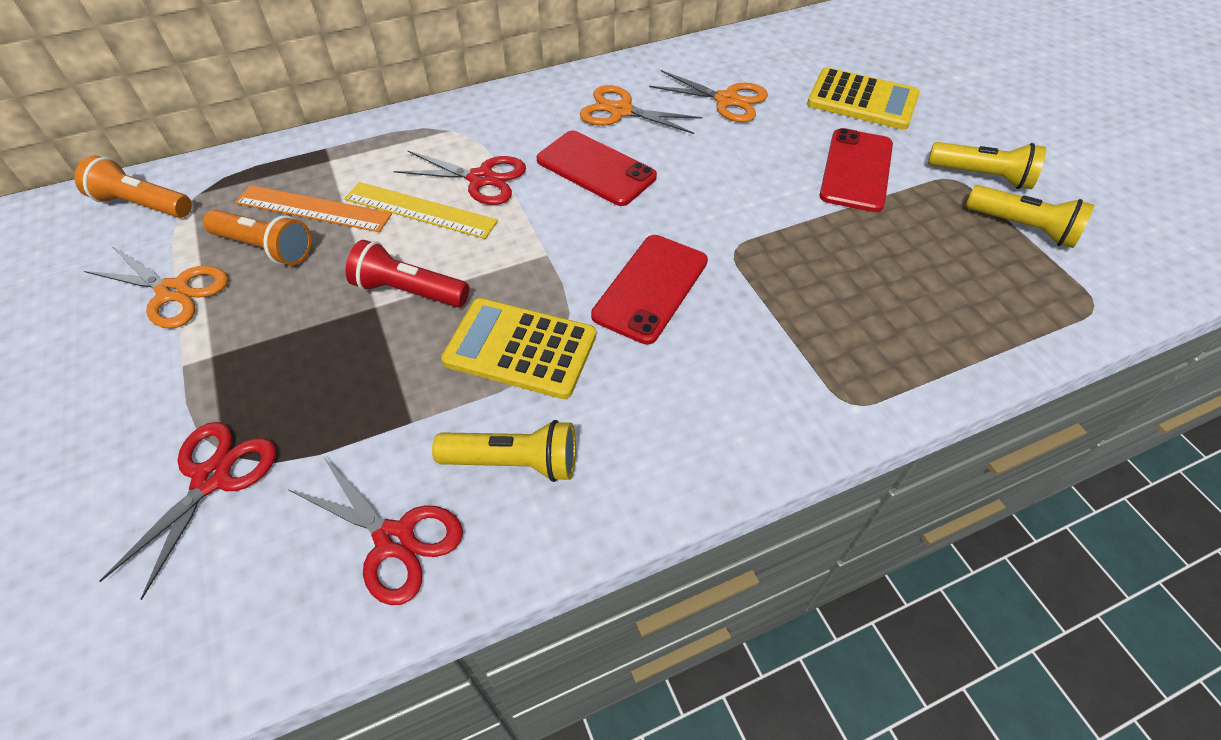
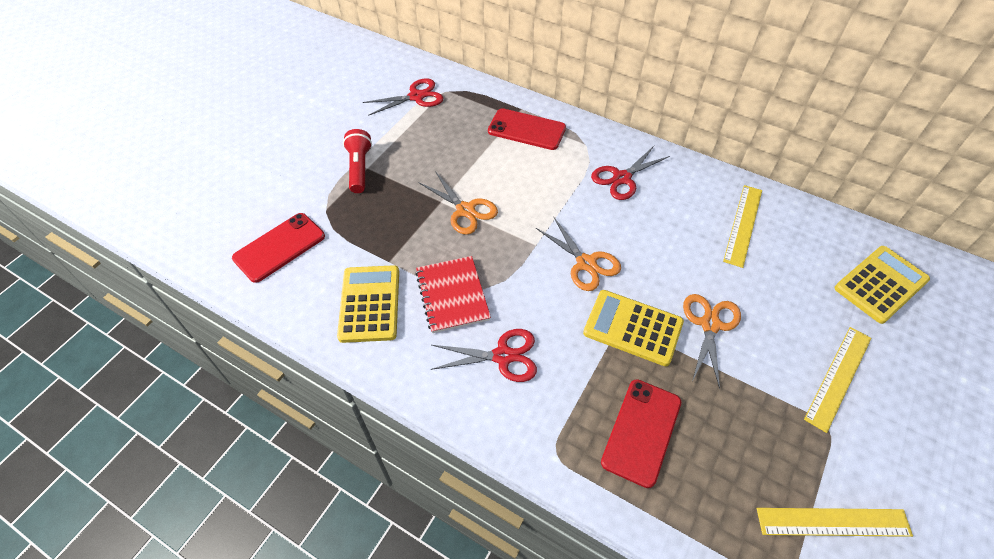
orange flashlight: [75,156,192,218] [203,210,312,265] = 2 -> none = 0
orange ruler: [235,185,392,232] = 1 -> none = 0
red notebook: none = 0 -> [415,256,491,333] = 1
yellow calculator: [441,298,596,399] [807,67,920,130] = 2 -> [337,265,399,343] [583,290,684,366] [835,246,930,324] = 3
yellow flashlight: [432,420,576,482] [928,142,1046,189] [966,185,1095,248] = 3 -> none = 0
yellow ruler: [344,182,498,239] = 1 -> [723,185,762,268] [757,508,913,537] [804,327,872,433] = 3

